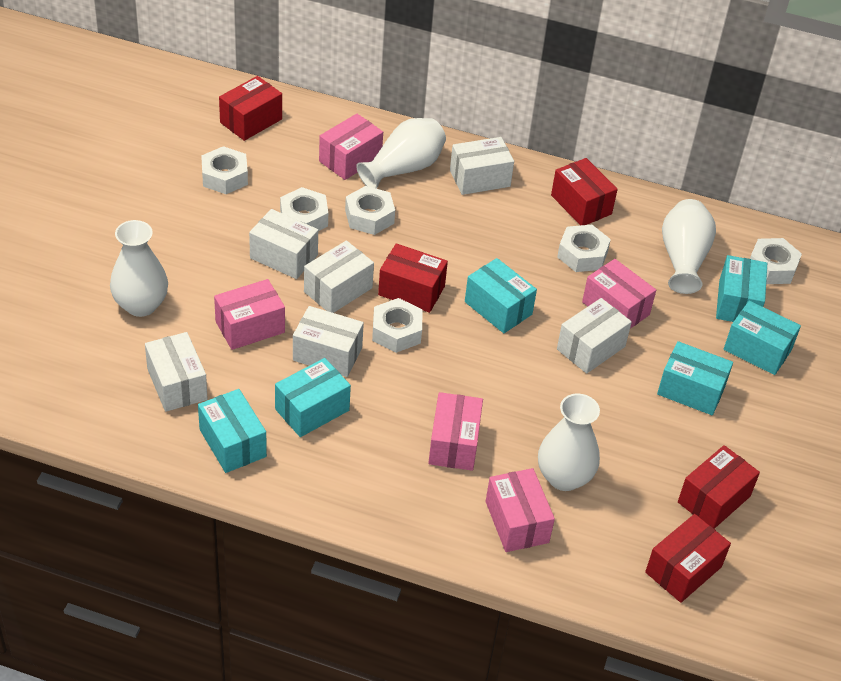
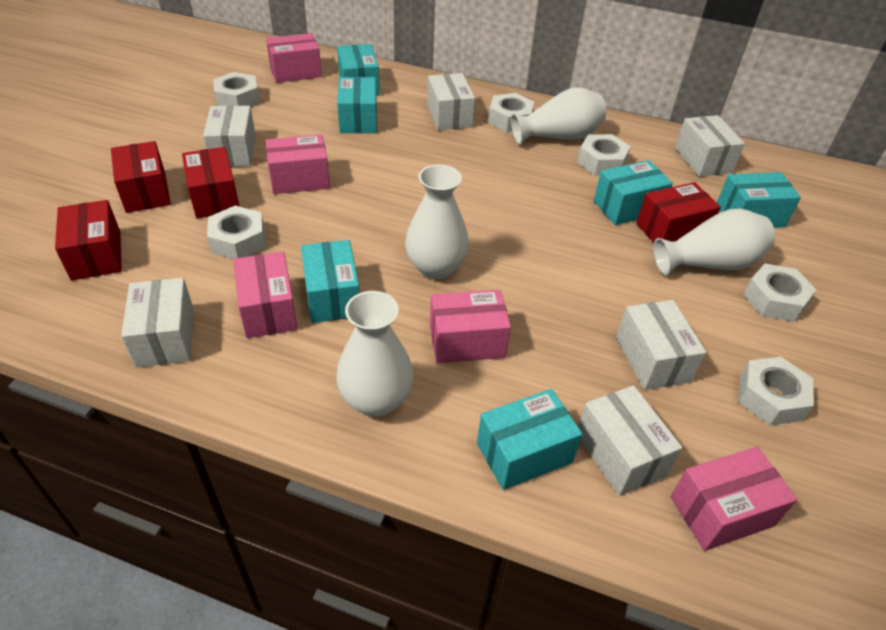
red box: [219,76,282,141] [378,243,448,313] [551,158,618,225] [645,514,731,603] [678,445,760,529] = 5 -> [55,200,122,281] [111,141,171,213] [182,147,240,219] [636,182,721,243] = 4

